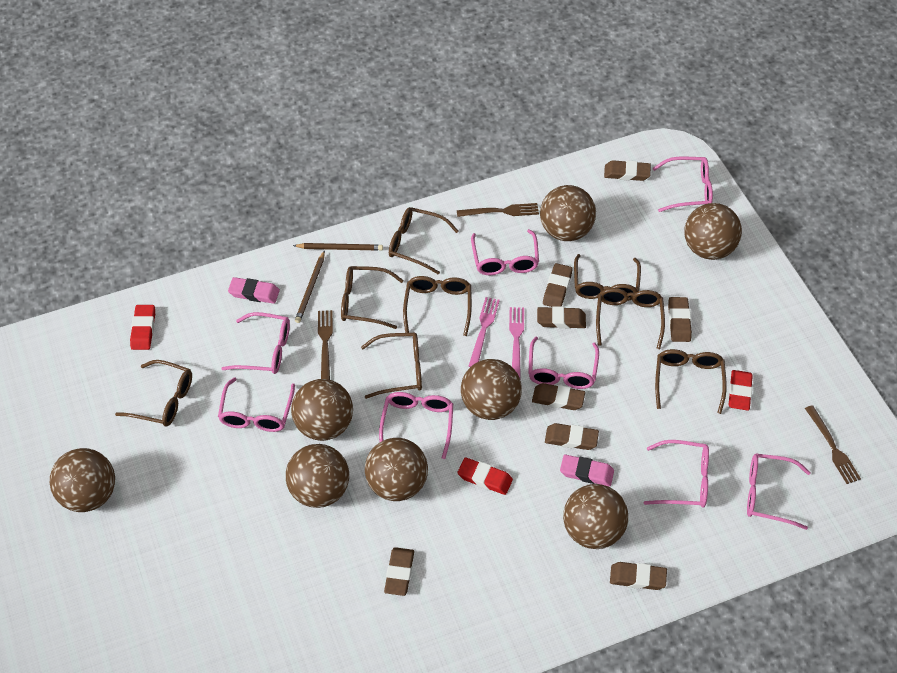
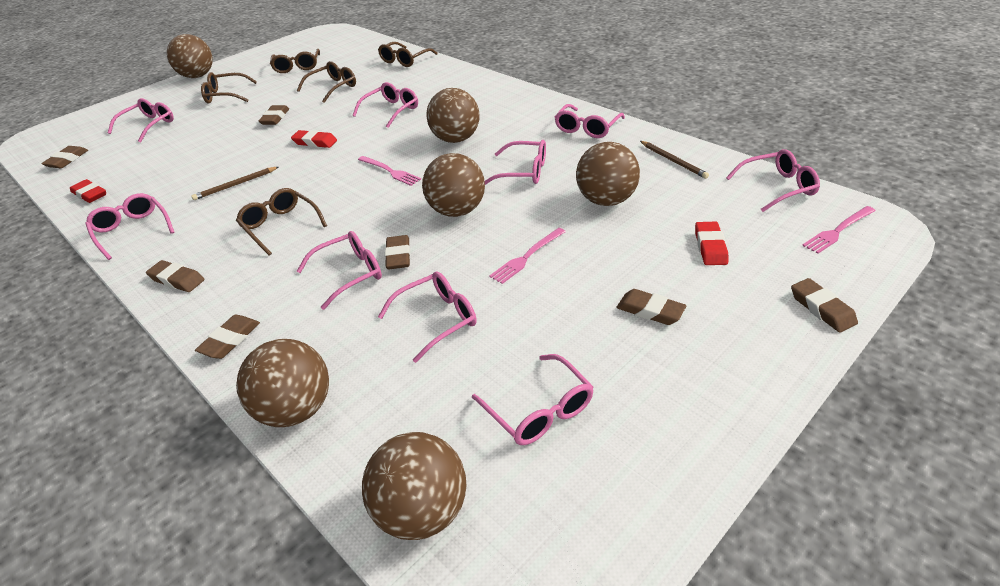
brown ball: [50,448,115,512] [286,444,349,508] [291,379,353,441] [365,438,428,501] [461,359,522,420] [540,185,596,241] [563,484,628,549] [684,203,742,260] = 8 -> [167,34,213,78] [236,339,329,427] [362,432,466,540] [422,153,485,217] [426,88,480,143] [576,142,640,206] = 6
brown eraser: [384,547,414,596] [532,383,585,410] [537,306,586,329] [543,263,573,307] [545,423,599,450] [604,160,651,181] [610,562,667,590] [668,297,692,342] = 8 -> [41,146,88,168] [146,260,204,292] [195,315,260,359] [259,105,289,125] [385,235,410,269] [616,289,687,325] [791,278,858,332] = 7
brown fork: [318,310,333,380] [457,203,539,217] [805,405,861,484] = 3 -> none = 0
brown glasses: [115,360,192,427] [341,266,404,329] [361,333,422,399] [389,207,458,275] [403,276,472,336] [574,254,641,301] [596,288,665,349] [655,349,727,414] = 8 -> [201,72,257,104] [236,188,327,256] [270,49,320,73] [297,61,356,103] [378,42,438,67] = 5
pink eraser: [228,277,280,304] [560,454,614,486] = 2 -> none = 0
pink fork: [469,297,500,367] [509,307,524,379] = 2 -> [358,156,421,186] [489,228,566,284] [802,206,876,254] = 3
pink glasses: [218,377,295,432] [221,312,290,374] [379,392,453,459] [471,229,539,275] [528,336,599,389] [644,440,709,507] [653,157,713,212] [747,453,811,530] = 8 -> [85,193,174,260] [108,98,174,142] [297,231,382,310] [353,82,418,128] [378,272,477,363] [472,354,594,445] [484,140,546,185] [555,104,625,138] [726,149,820,212] = 9

